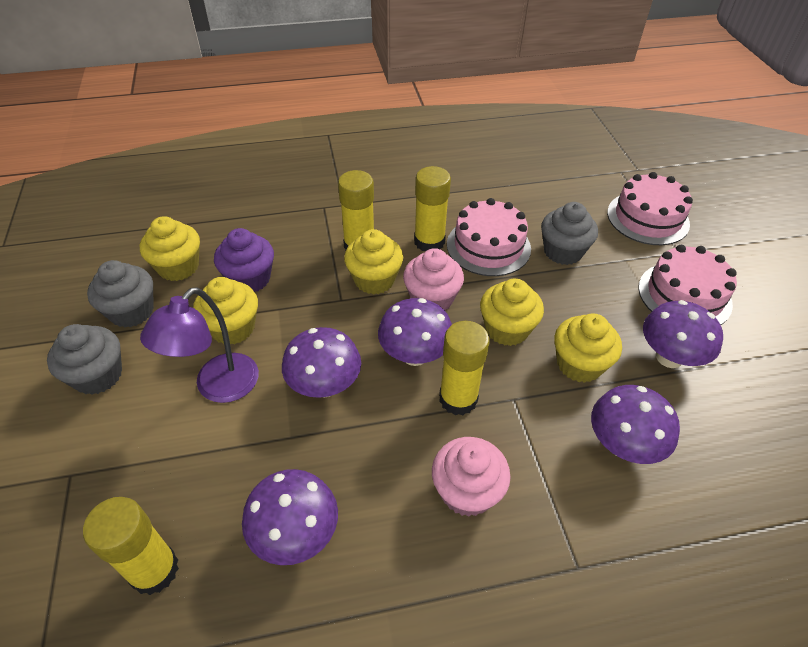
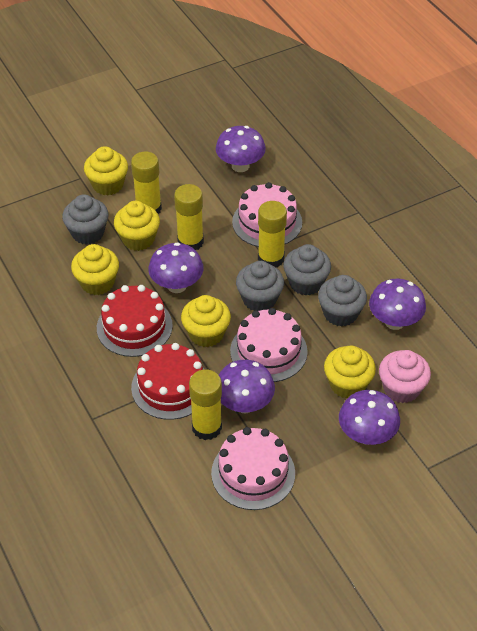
grey cupcake: [47,324,122,395] [87,260,154,328] [541,202,598,265] = 3 -> [62,194,109,245] [236,261,284,311] [283,244,331,296] [318,275,367,327] = 4
pink cupcake: [403,248,464,311] [432,437,511,517] = 2 -> [379,350,431,403] = 1
purple cupcake: [214,228,274,292] = 1 -> none = 0
purple lamp: [140,287,259,403] = 1 -> none = 0
red cake: none = 0 -> [97,285,173,357] [131,343,204,420] = 2

